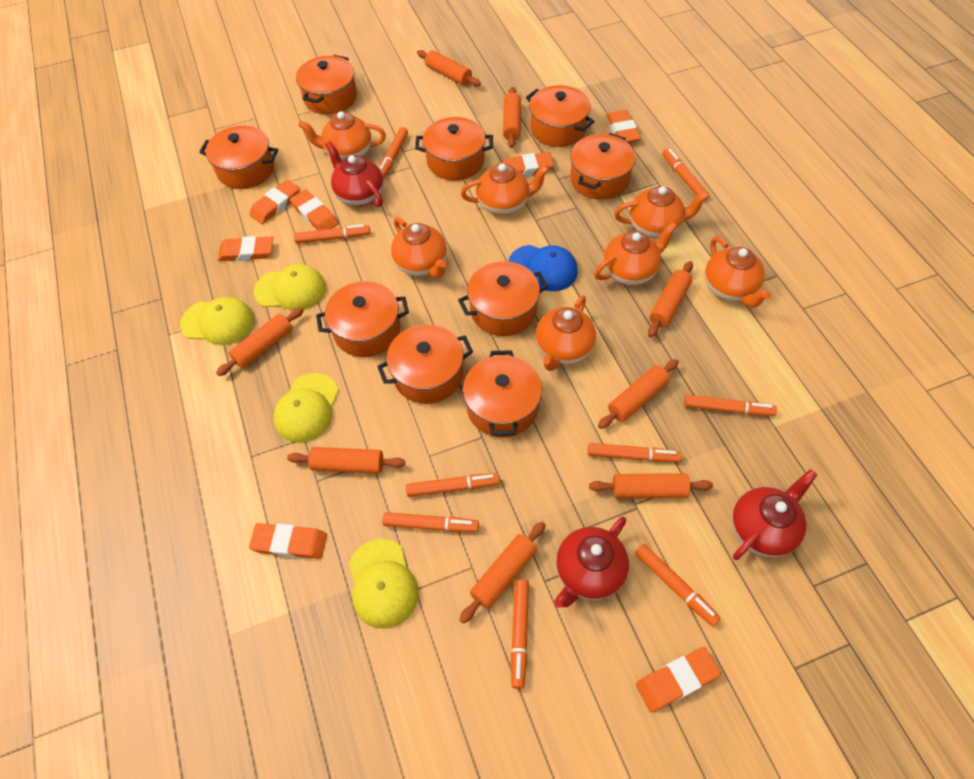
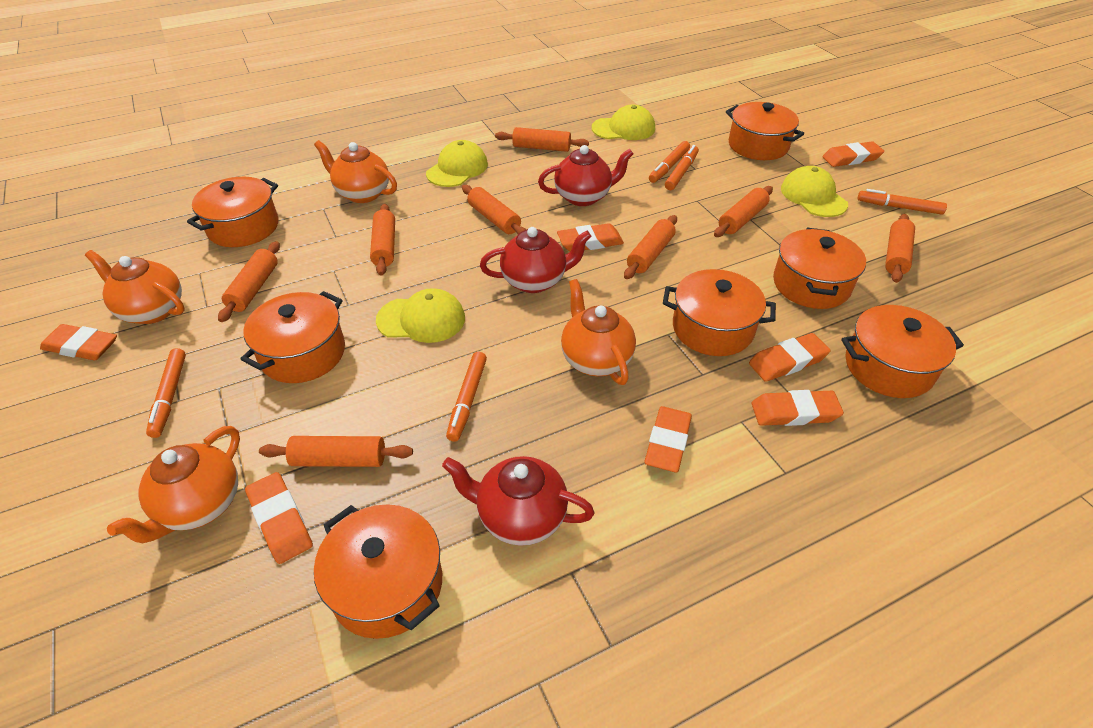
blue cap: [508,245,578,291] = 1 -> none = 0
orange marker: [294,224,370,244] [379,127,408,179] [382,512,479,532] [406,473,500,497] [511,579,529,689] [588,443,682,462] [635,544,721,626] [662,148,706,196] [684,395,777,416] = 9 -> [146,348,186,438] [446,352,487,442] [649,141,690,183] [665,145,699,190] [858,189,947,215] = 5
orange pot: [199,125,278,189] [296,55,357,114] [316,281,409,357] [377,324,473,404] [415,117,493,181] [458,261,548,336] [463,350,542,437] [526,85,595,147] [570,133,636,200] = 9 -> [187,177,278,247] [241,291,345,383] [314,504,442,639] [663,269,776,356] [726,102,804,160] [773,228,866,309] [841,305,964,398] = 7
orange teapot: [298,111,386,161] [391,217,447,278] [461,163,549,215] [536,295,596,371] [594,222,678,285] [614,186,710,239] [705,237,771,308] = 7 -> [85,250,185,324] [107,426,240,543] [314,140,397,203] [561,279,636,385] = 4

